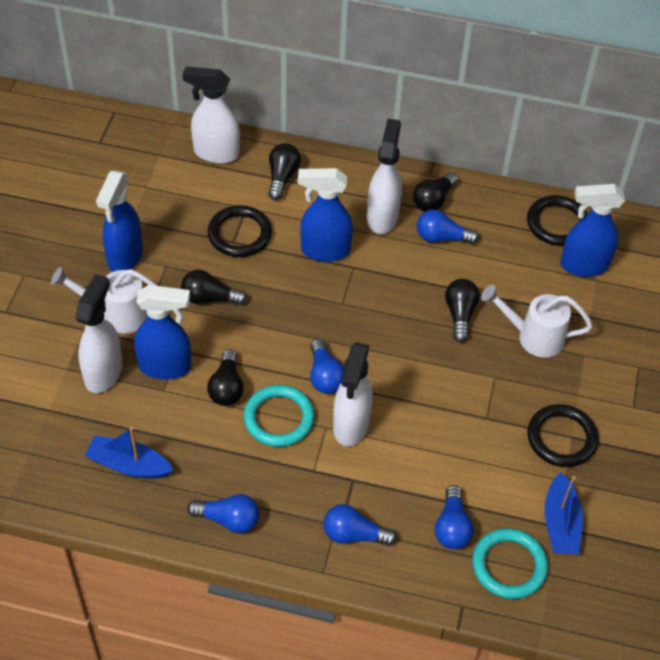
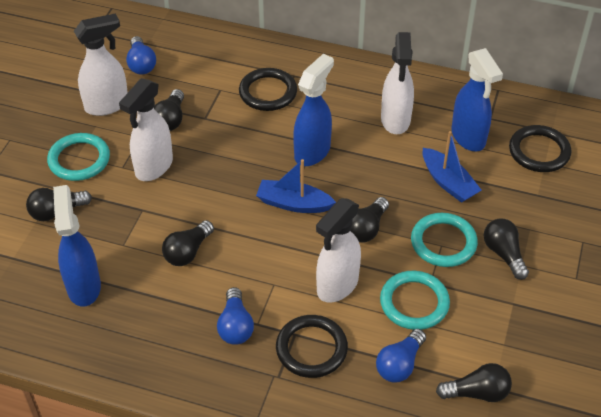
black light bulb: [181,270,247,305] [207,349,244,406] [268,143,301,200] [413,172,458,211] [445,279,479,342] = 5 -> [26,188,92,221] [154,89,184,131] [162,220,214,266] [350,197,389,243] [436,363,512,402] [484,218,529,280] = 6
blue light bulb: [187,494,259,533] [310,339,344,394] [323,504,397,546] [417,209,479,244] [435,485,473,549] = 5 -> [126,36,156,75] [217,287,254,345] [376,329,426,382] = 3
blue spray bottle: [96,171,143,272] [134,285,191,380] [298,168,353,262] [560,184,625,277] = 4 -> [53,185,101,307] [293,54,334,166] [451,48,503,151] = 3
turquoise ring: [244,385,314,447] [472,528,548,599] = 2 -> [47,133,110,181] [380,271,450,330] [411,213,478,267] = 3
white watering can: [51,267,158,333] [481,285,593,358] = 2 -> none = 0

